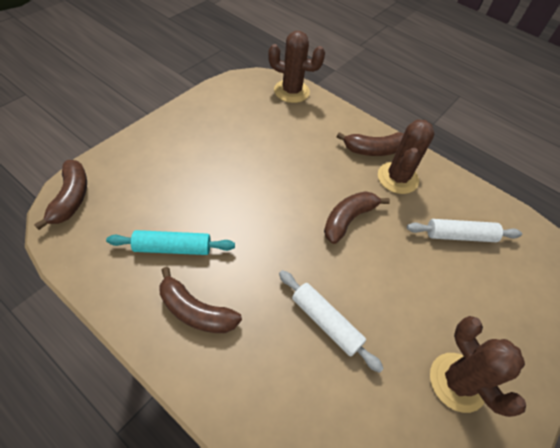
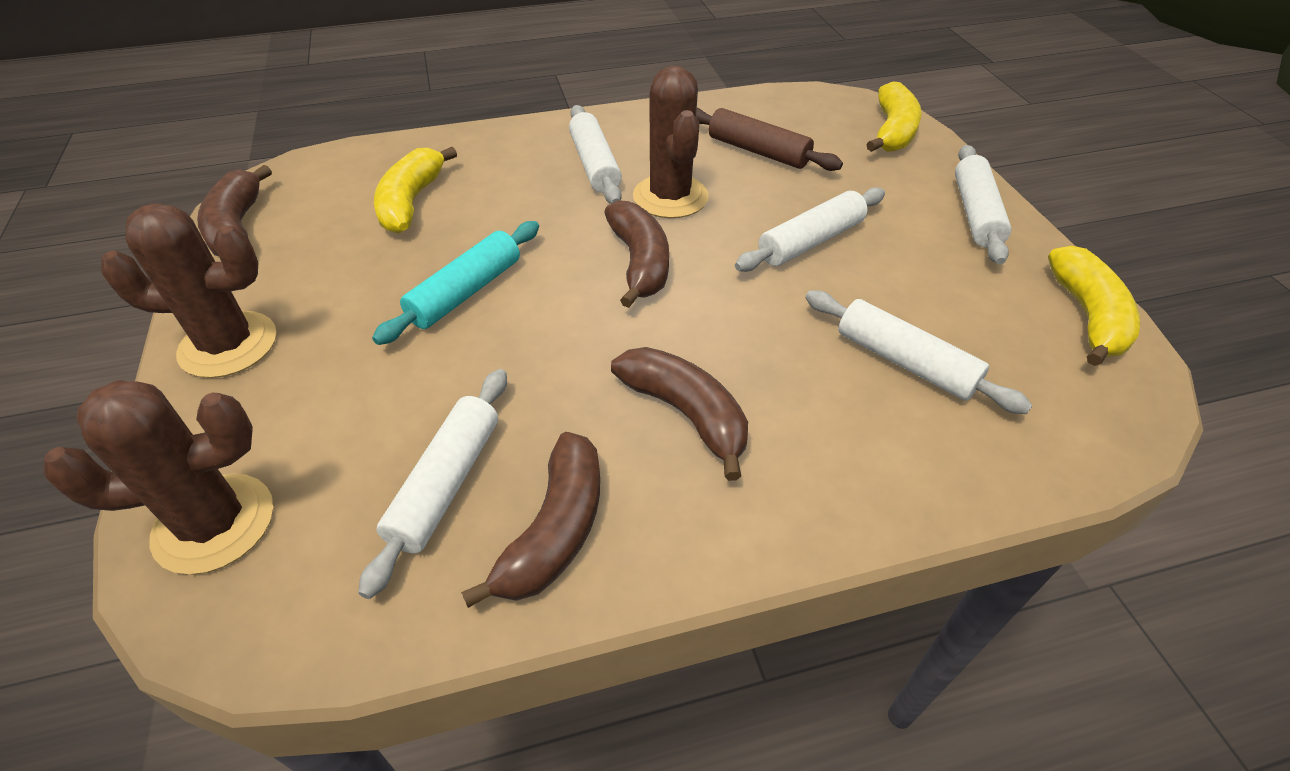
brown rolling pin: none = 0 -> [696,108,843,171] = 1
white rolling pin: [279,270,384,373] [407,219,522,242] = 2 -> [358,369,507,599] [569,105,622,204] [735,187,885,272] [806,290,1032,414] [955,145,1011,265] = 5
yellow banana: none = 0 -> [374,147,457,233] [867,82,922,152] [1048,246,1140,366] = 3

